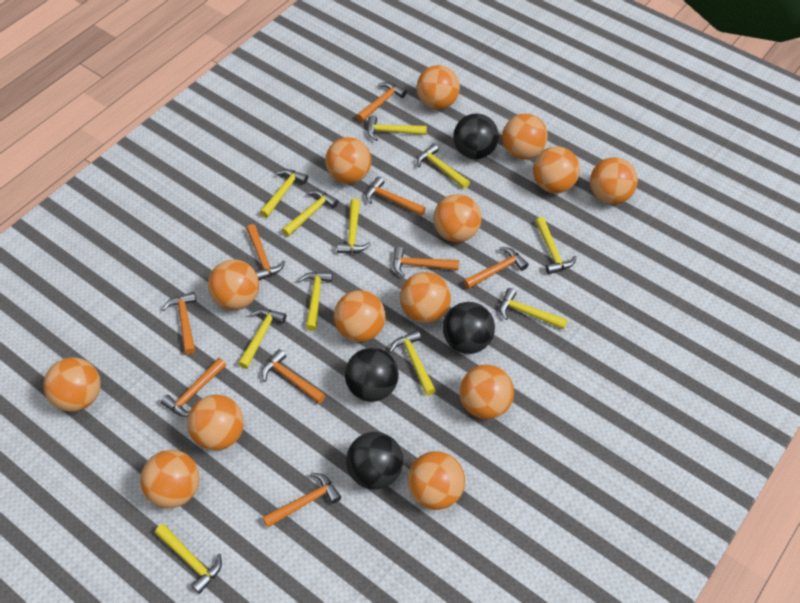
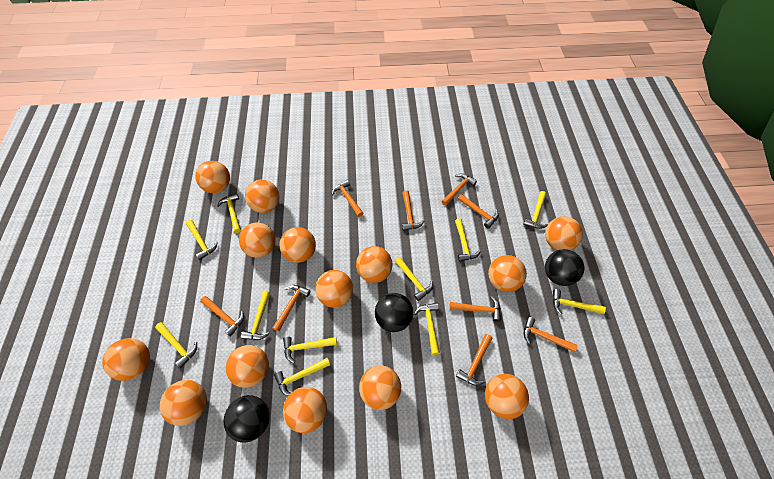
black ball: [345,348,399,402] [346,432,403,489] [443,302,495,354] [453,113,499,159] = 4 -> [224,395,269,443] [375,293,413,332] [545,249,584,286] = 3

